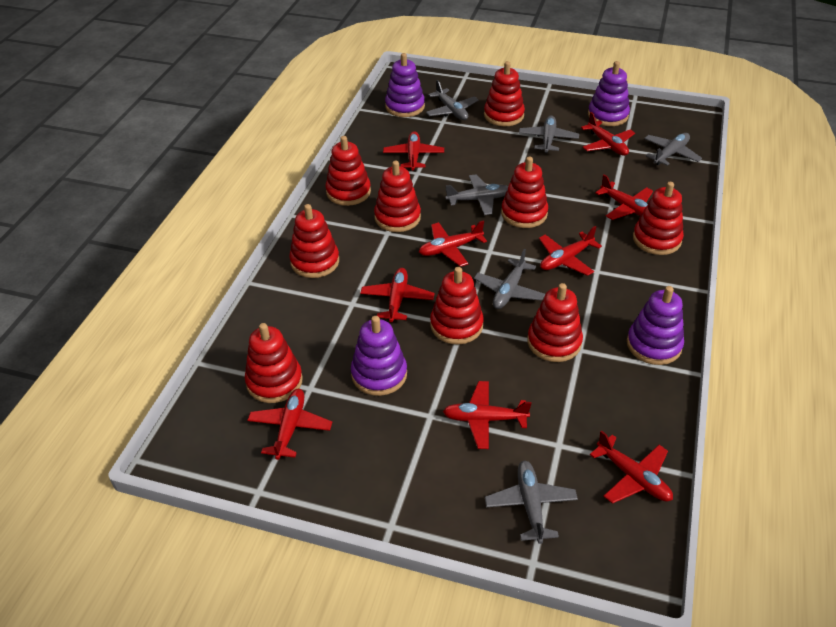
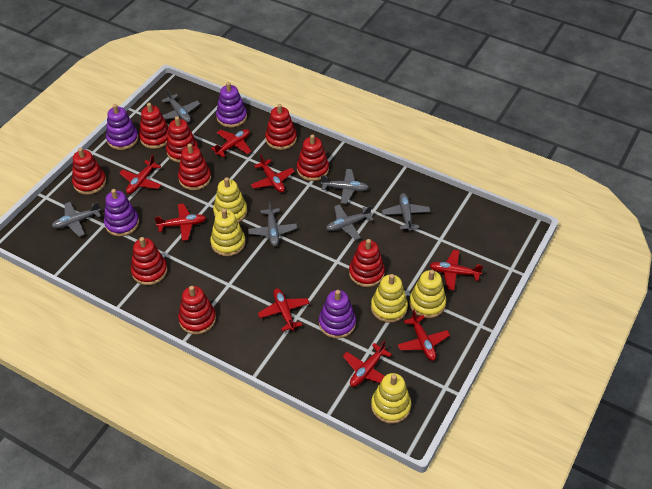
red plane: [247,389,332,460] [360,268,434,322] [383,131,444,171] [419,220,487,267] [443,381,531,449] [539,226,602,276] [581,112,635,156] [590,430,673,504] [595,175,653,220] = 9 -> [119,155,161,194] [154,203,206,241] [211,129,252,157] [251,154,295,192] [258,288,310,331] [343,340,392,387] [397,310,450,361] [429,250,483,290] = 8
yellow stacking toy: none = 0 -> [210,208,246,256] [213,177,247,223] [371,274,408,323] [371,373,411,424] [409,270,446,318] = 5

